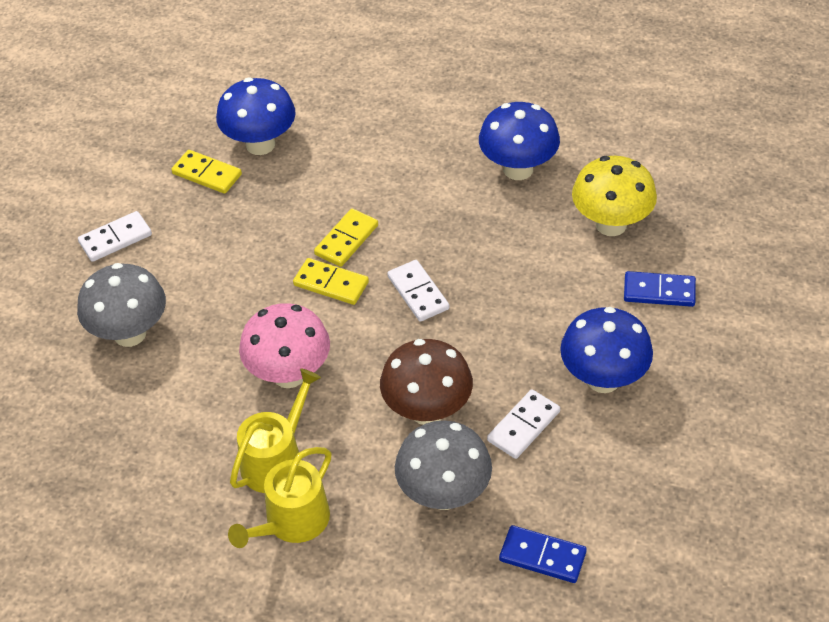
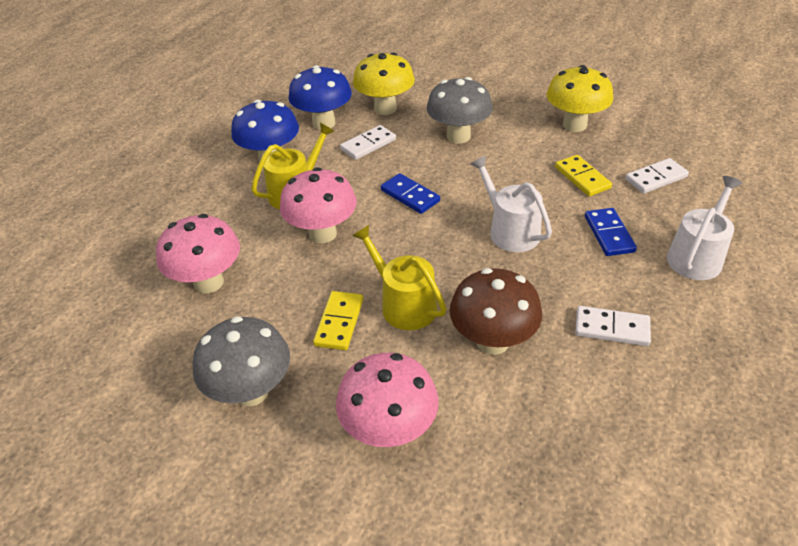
blue mushroom: [216,78,296,155] [479,102,560,180] [560,307,653,393] = 3 -> [231,99,299,163] [289,65,352,130] = 2
pink mushroom: [239,303,330,388] = 1 -> [156,214,240,294] [280,167,357,244] [336,353,438,447] = 3
white watering can: none = 0 -> [470,156,552,252] [667,176,742,280] = 2
yellow domino: [171,150,242,194] [293,258,369,305] [314,209,378,267] = 3 -> [313,291,363,350] [555,155,612,197] = 2
yellow mushroom: [572,156,657,236] = 1 -> [353,52,415,115] [547,65,613,132] = 2

